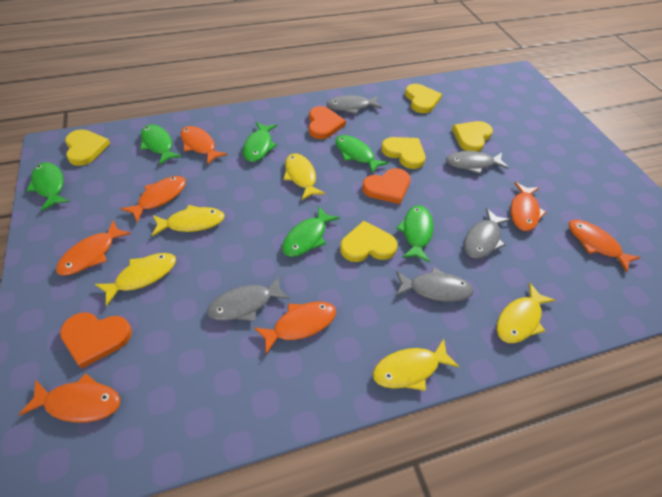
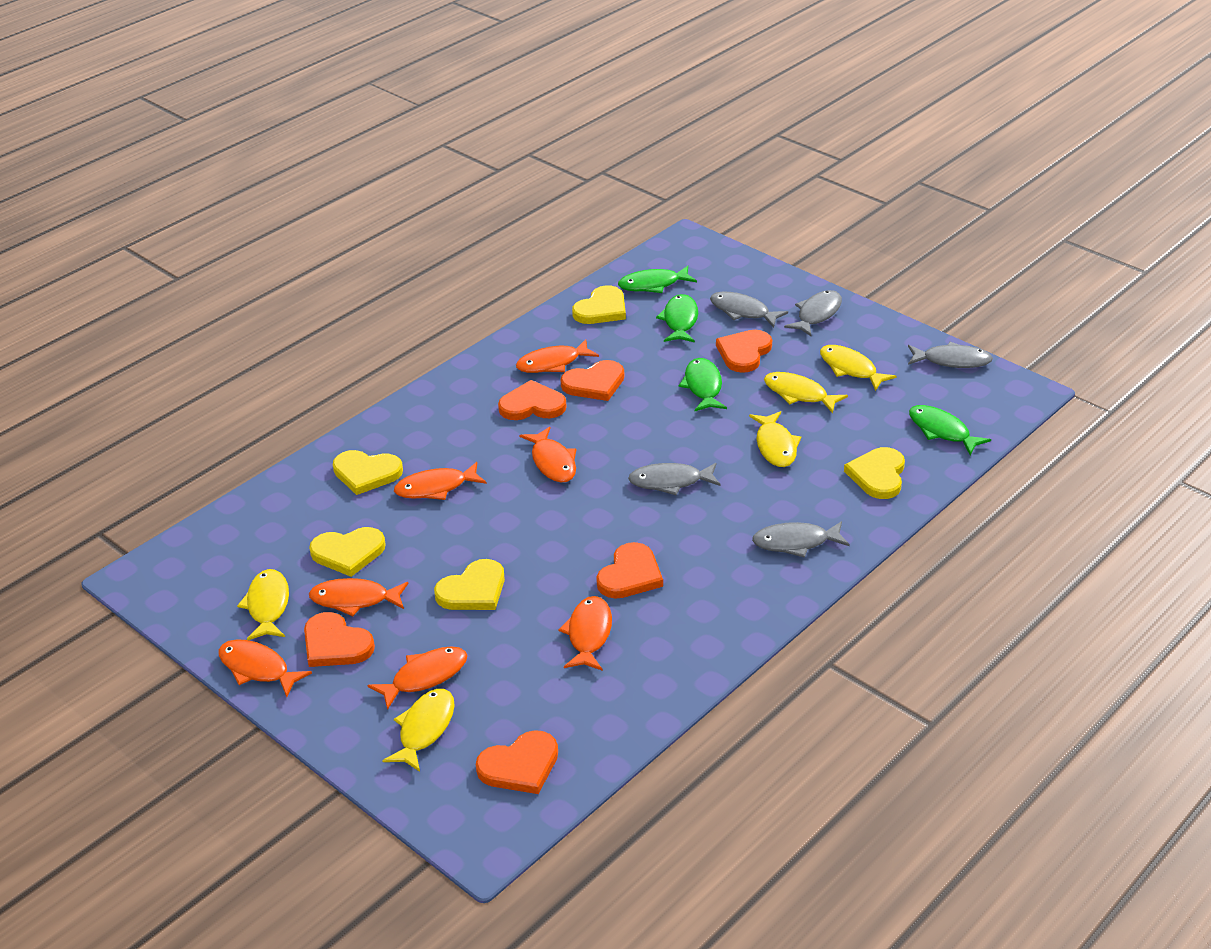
green fish: [26,162,70,211] [140,124,182,165] [243,122,277,162] [282,207,340,257] [335,135,388,174] [396,205,433,262] = 6 -> [618,266,697,293] [656,294,698,343] [679,358,727,411] [909,405,991,455] = 4
orange heart: [60,312,132,369] [309,106,346,139] [362,168,410,204] = 3 -> [304,612,375,667] [476,730,558,794] [498,380,567,420] [561,360,624,401] [596,542,663,599] [716,330,772,373] = 6

